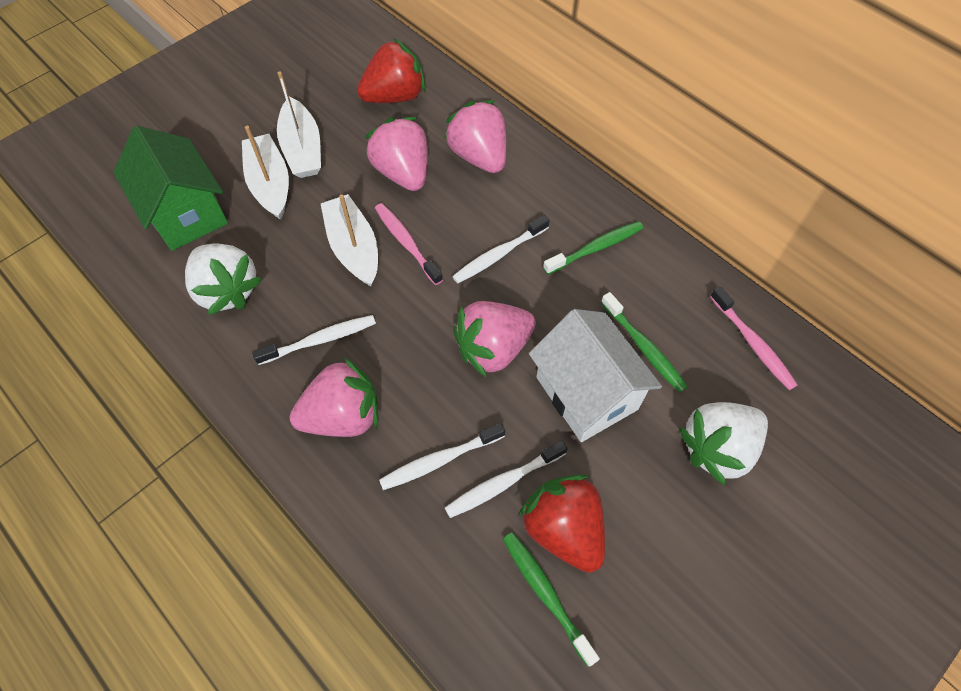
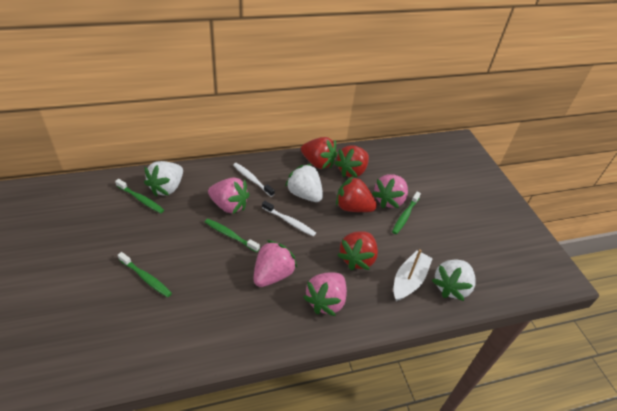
green house: [114,126,228,251] = 1 -> none = 0
green toothbrush: [503,532,600,667] [543,221,643,275] [601,292,688,393] = 3 -> [115,179,164,213] [118,252,172,297] [205,219,260,252] [392,192,421,234] = 4
pink toothbrush: [375,203,443,285] [710,287,797,390] = 2 -> none = 0
red strawberry: [357,38,426,103] [518,474,605,573] = 2 -> [301,137,338,169] [335,145,369,178] [336,176,377,212] [338,231,378,270] = 4
white boat: [242,126,289,220] [277,72,321,178] [321,194,378,286] = 3 -> [393,249,433,301] = 1
white house: [529,309,662,442] = 1 -> none = 0
white strawberry: [185,243,262,315] [679,402,768,485] = 2 -> [144,161,183,197] [285,164,323,202] [432,260,476,301] = 3
white toothbrush: [252,315,376,365] [379,423,505,490] [445,441,568,518] [452,215,550,283] = 4 -> [233,163,275,197] [262,201,316,236] = 2

